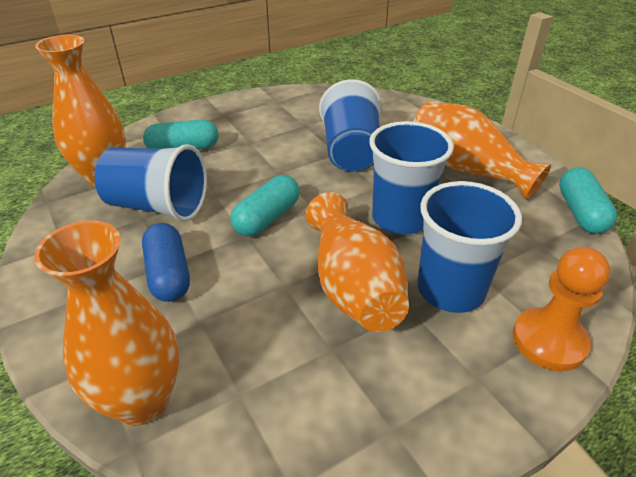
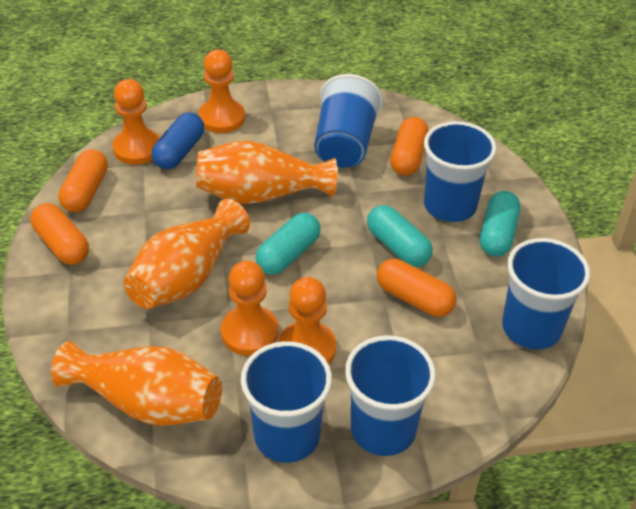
blue cup: [94,144,207,221] [319,79,382,172] [369,121,454,234] [417,181,522,313] = 4 -> [241,341,332,463] [314,74,383,168] [345,335,436,456] [424,121,497,222] [502,238,590,349] = 5
orange capsule: none = 0 -> [30,203,89,265] [58,149,108,212] [377,259,456,317] [390,117,428,176] = 4
orange pawn: [513,247,610,371] = 1 -> [112,79,160,165] [198,50,245,133] [221,261,279,356] [278,277,336,364] = 4
orange vase: [34,220,179,426] [35,35,126,186] [306,192,409,332] [413,101,551,200] = 4 -> [51,341,222,426] [124,199,250,309] [196,141,337,204] = 3

